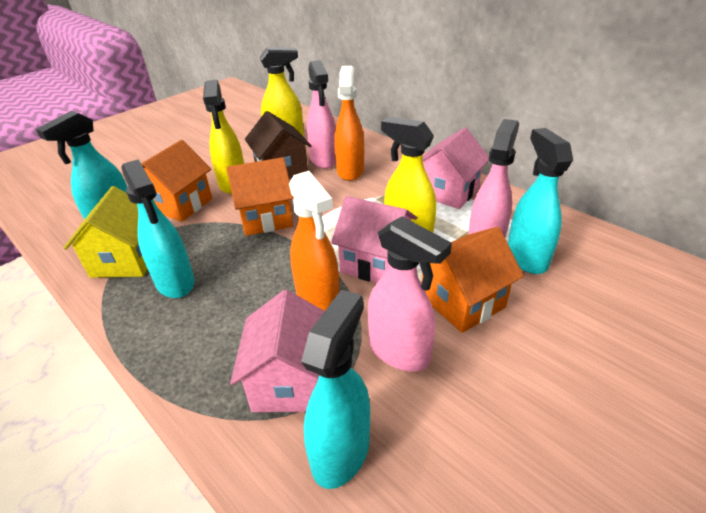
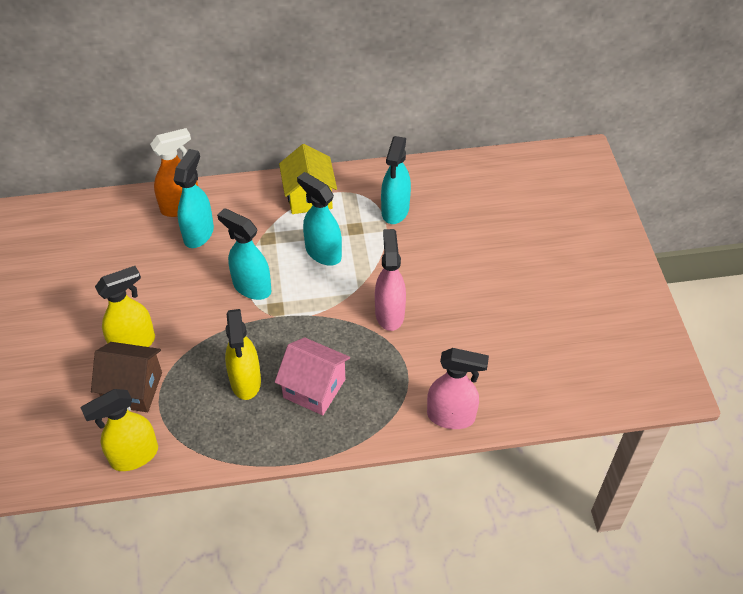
orange house: [142,140,212,222] [226,157,293,236] [422,227,524,333] = 3 -> none = 0
orange spray bottle: [289,171,340,311] [334,66,364,181] = 2 -> [150,128,198,217] = 1
pink house: [230,290,325,412] [331,196,417,283] [422,128,489,209] = 3 -> [275,337,350,415] = 1
pink spray bottle: [307,60,336,169] [368,216,452,372] [468,119,519,238] = 3 -> [375,229,406,331] [427,348,489,429] = 2

